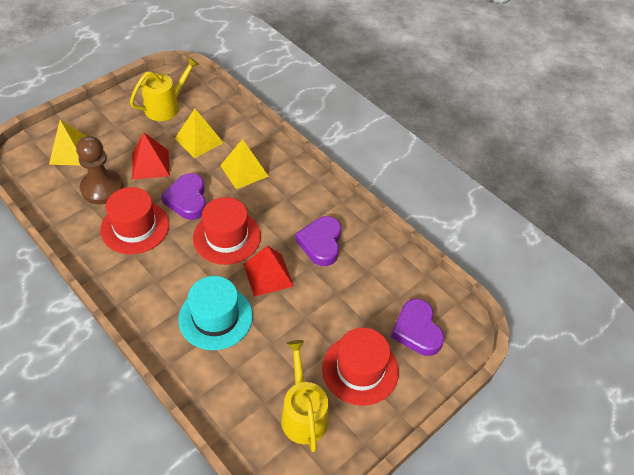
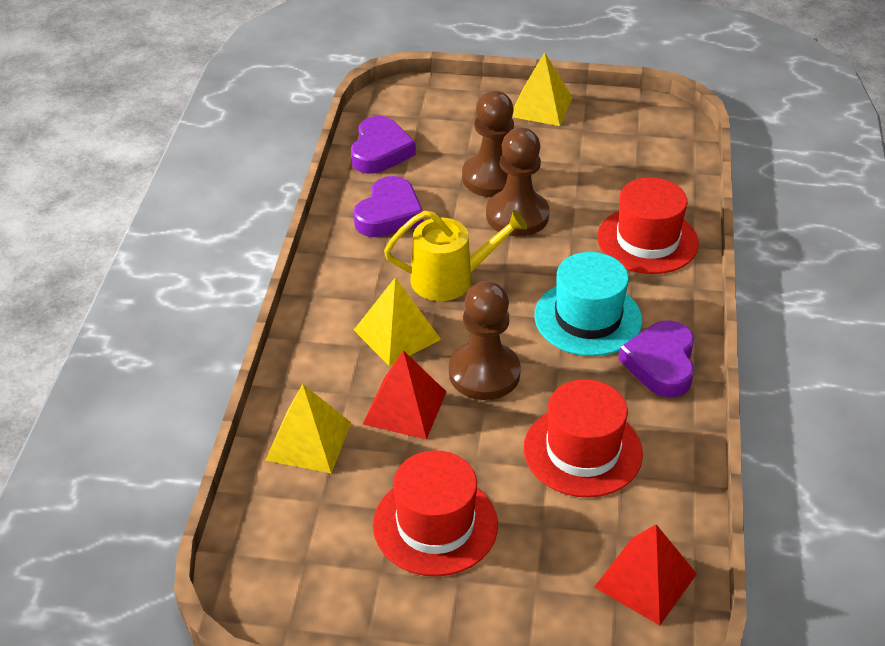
brown pawn: [76,136,123,204] = 1 -> [449,281,521,400] [462,91,514,197] [486,127,549,236] = 3
yellow watering can: [130,57,199,121] [281,340,329,452] = 2 -> [384,210,527,301] = 1

